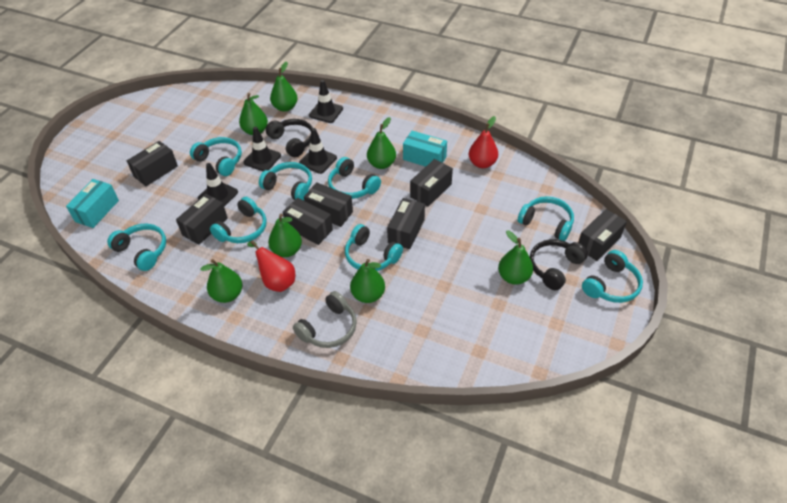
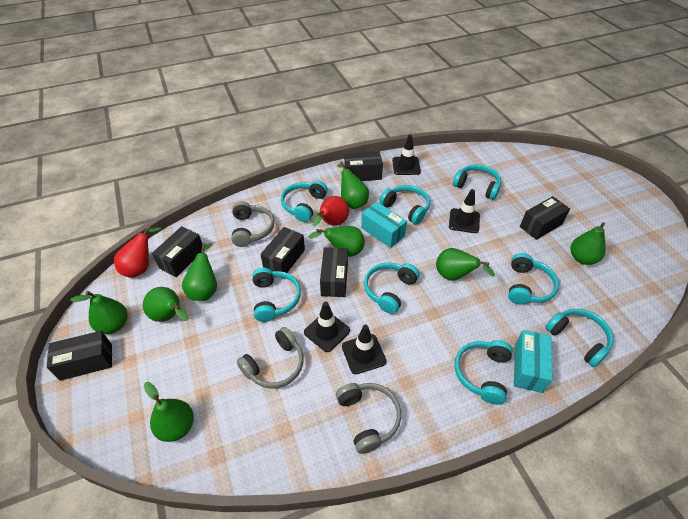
black box: [127,141,178,186] [176,194,228,245] [283,198,333,245] [304,182,353,227] [387,198,425,249] [410,159,453,207] [578,209,627,261] = 7 -> [47,331,112,381] [152,226,202,277] [260,227,305,273] [320,247,348,297] [344,151,383,181] [520,196,570,240] = 6
black headphones: [266,119,313,157] [530,239,588,290] = 2 -> none = 0
green pear: [200,259,243,303] [239,93,268,135] [268,214,302,257] [270,62,298,112] [350,259,385,303] [367,117,396,169] [498,230,533,285] = 7 -> [70,291,128,334] [143,287,188,322] [144,382,194,442] [182,243,217,301] [308,226,365,257] [337,162,369,209] [436,248,495,281] [571,222,605,265] = 8
grey headphones: [293,291,357,348] = 1 -> [231,201,275,247] [237,327,304,389] [336,383,401,454] = 3

